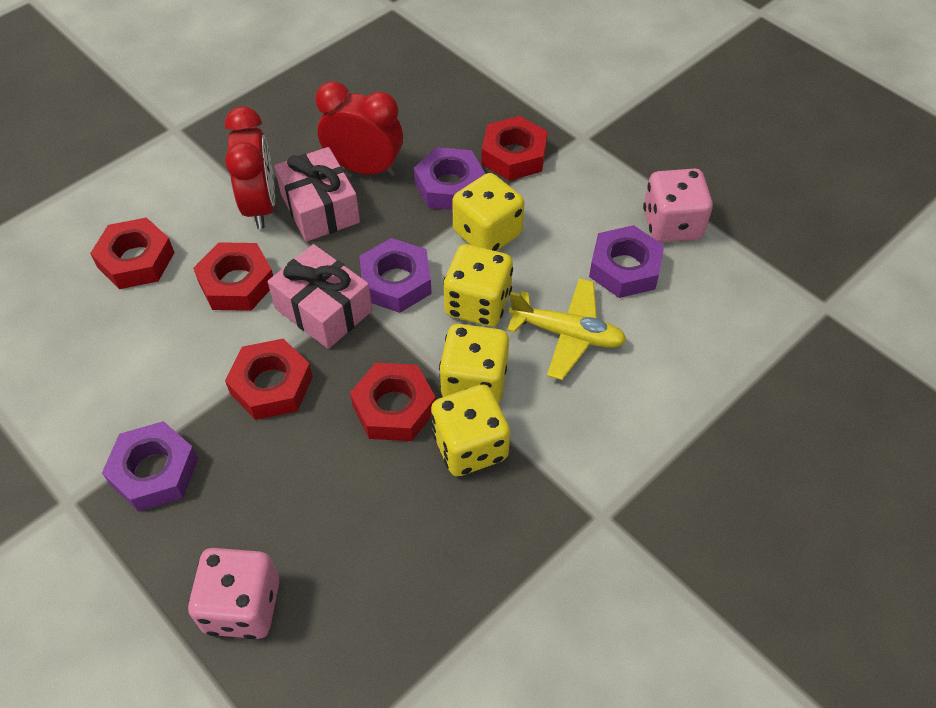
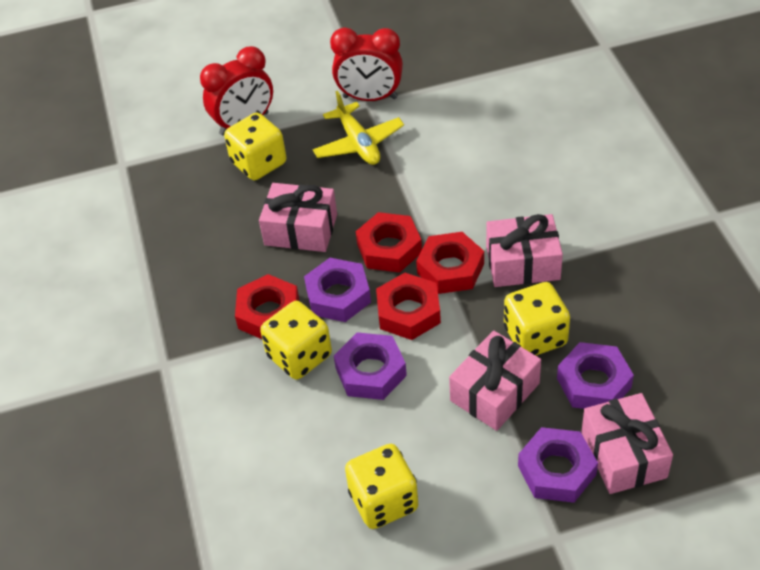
pink dice: [188,548,279,639] [643,168,713,242] = 2 -> none = 0
pink gift: [268,244,372,349] [274,147,360,242] = 2 -> [259,183,337,252] [449,330,541,431] [486,214,563,287] [581,393,673,494] = 4
red nut: [90,217,175,289] [193,242,273,311] [225,339,313,420] [350,363,436,441] [481,116,548,181] = 5 -> [235,274,299,339] [356,212,422,273] [376,273,441,340] [416,232,484,294] = 4

